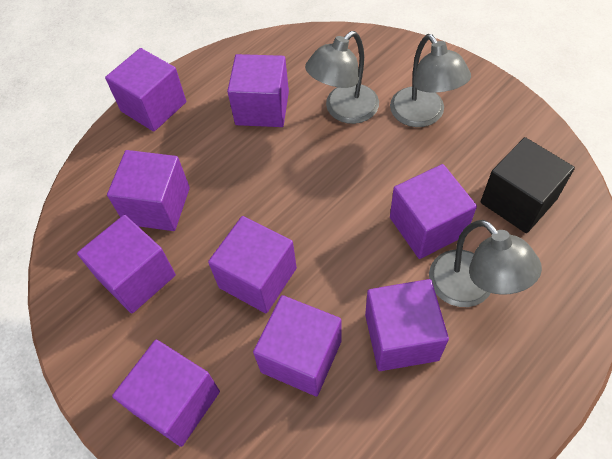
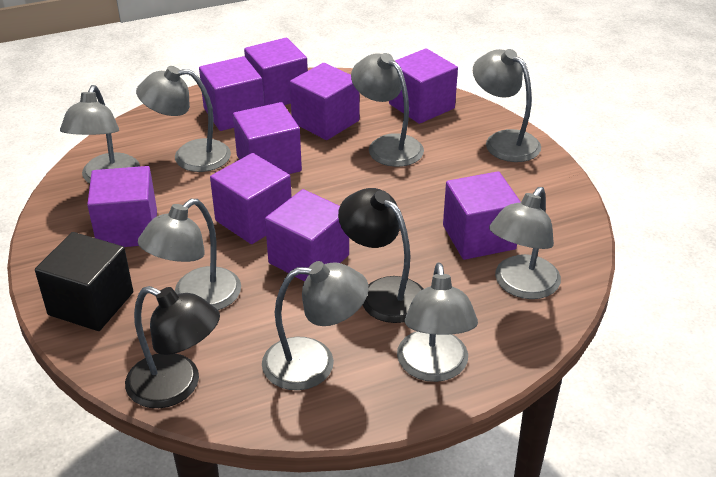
black lamp: none = 0 -> [125,286,220,408] [338,188,424,323] = 2
grey lamp: [305,31,379,124] [390,34,471,127] [429,220,542,307] = 3 -> [60,85,140,184] [136,66,231,172] [138,199,241,310] [262,261,369,390] [351,53,424,167] [397,263,478,382] [473,49,541,162] [489,187,561,299] = 8

